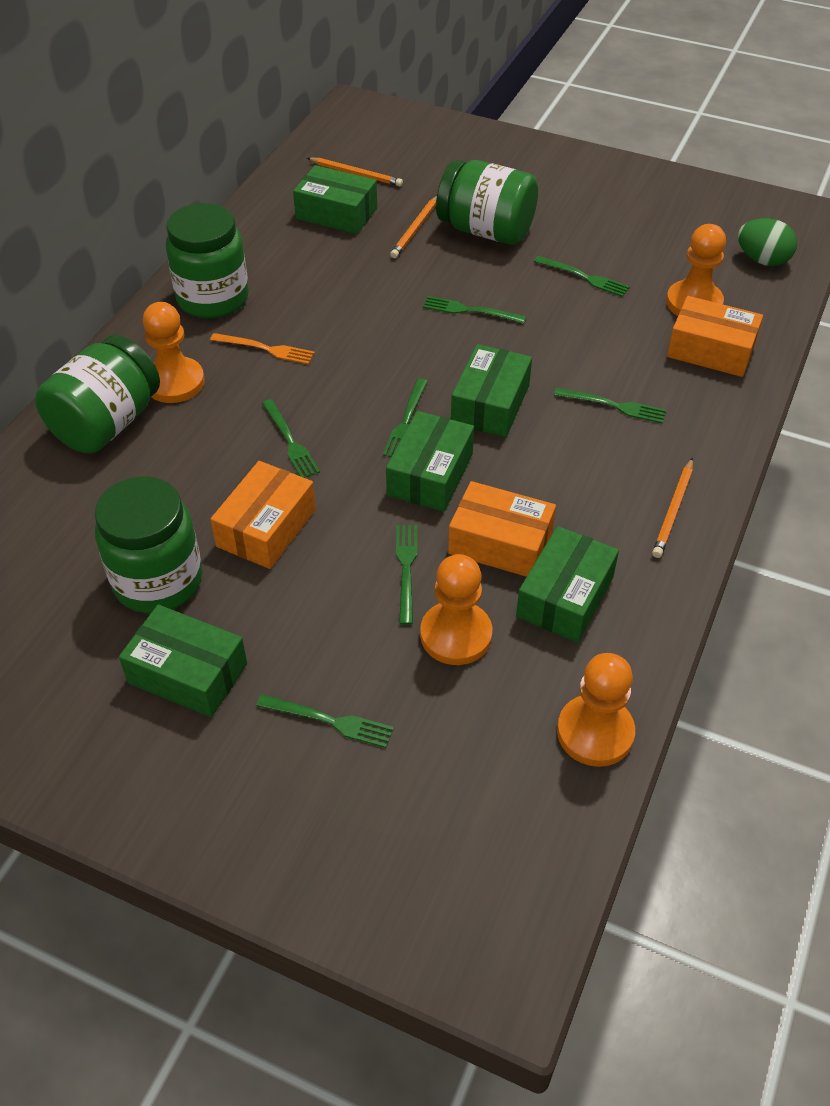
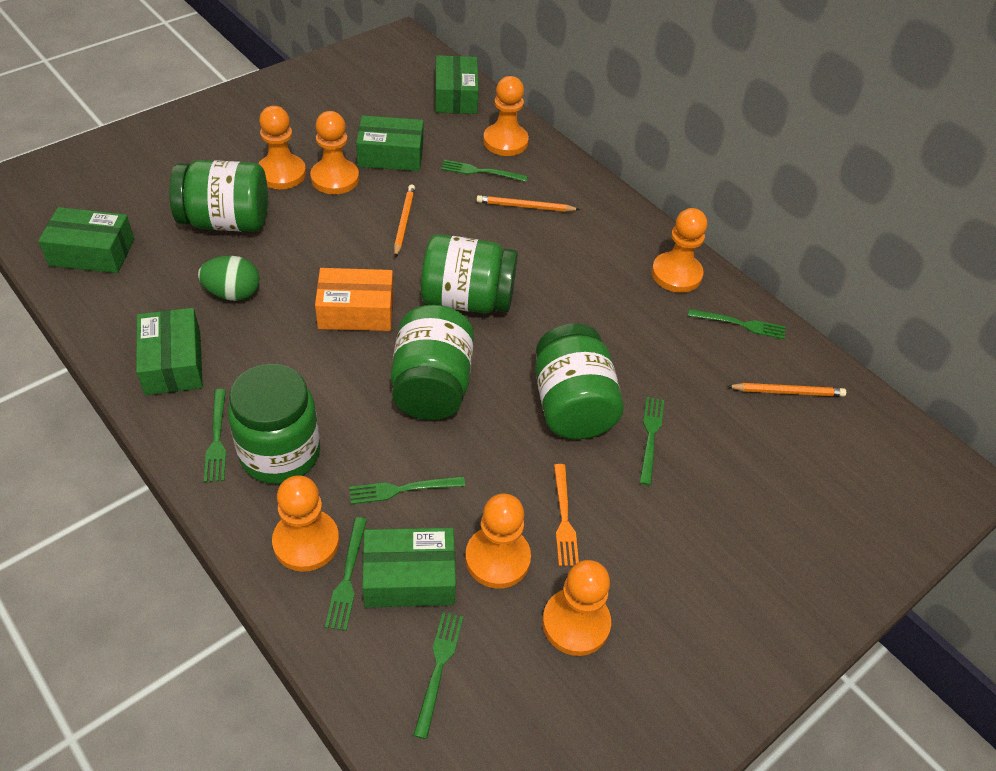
green jar: [35,335,160,454] [95,476,203,613] [166,203,249,318] [436,159,538,245] = 4 -> [169,160,268,232] [228,364,320,484] [391,305,474,420] [421,234,518,313] [535,324,624,439] = 5
orange box: [210,461,316,569] [448,481,556,577] [667,296,763,377] = 3 -> [315,268,393,331] = 1
orange pawn: [143,302,205,403] [420,554,492,665] [557,653,635,767] [666,224,726,316] = 4 -> [258,106,306,189] [272,475,339,572] [310,111,359,194] [465,493,531,589] [483,76,529,156] [542,560,611,656] [651,208,707,293] = 7

